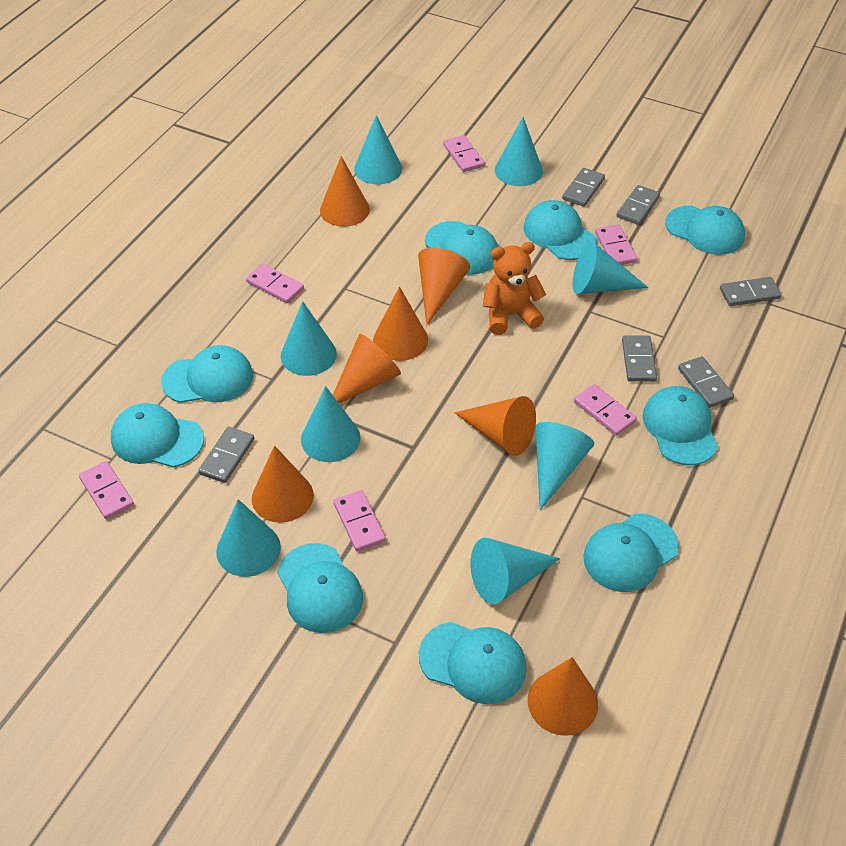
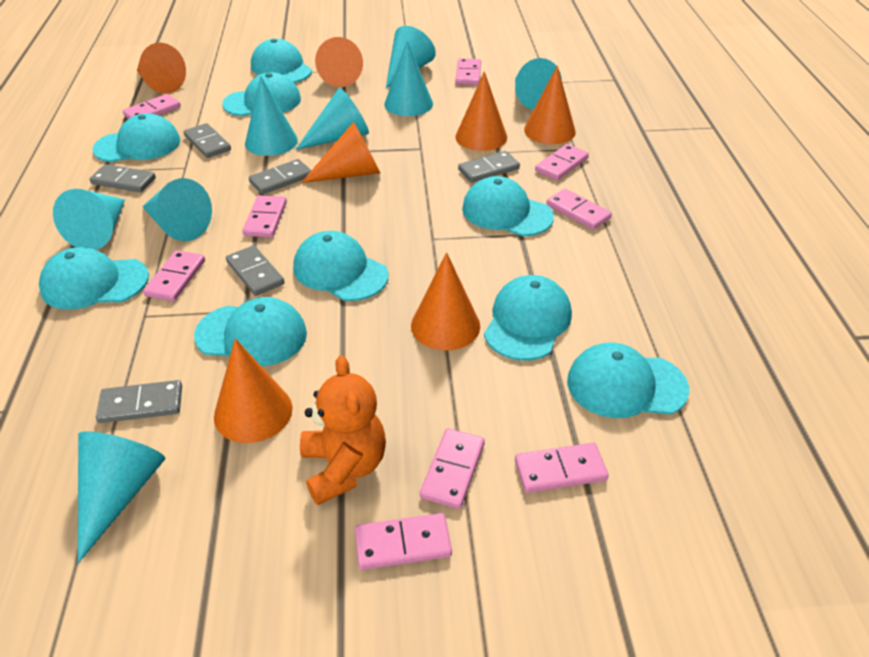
pink domino: [79,461,134,519] [246,264,304,303] [334,490,386,552] [443,135,485,172] [574,384,637,436] [595,224,637,265] = 6 -> [123,94,181,119] [143,250,205,301] [242,195,287,237] [355,513,452,570] [420,428,485,509] [455,58,481,85] [515,443,609,493] [535,144,589,180] [546,189,612,230] = 9

